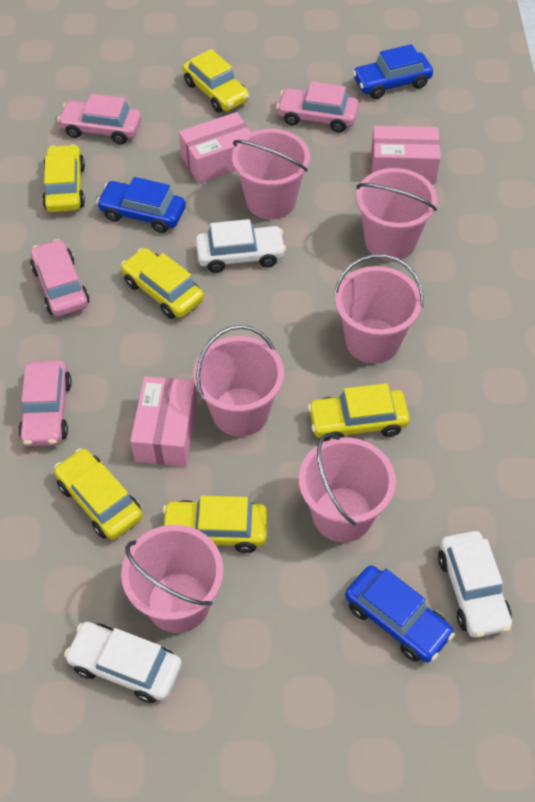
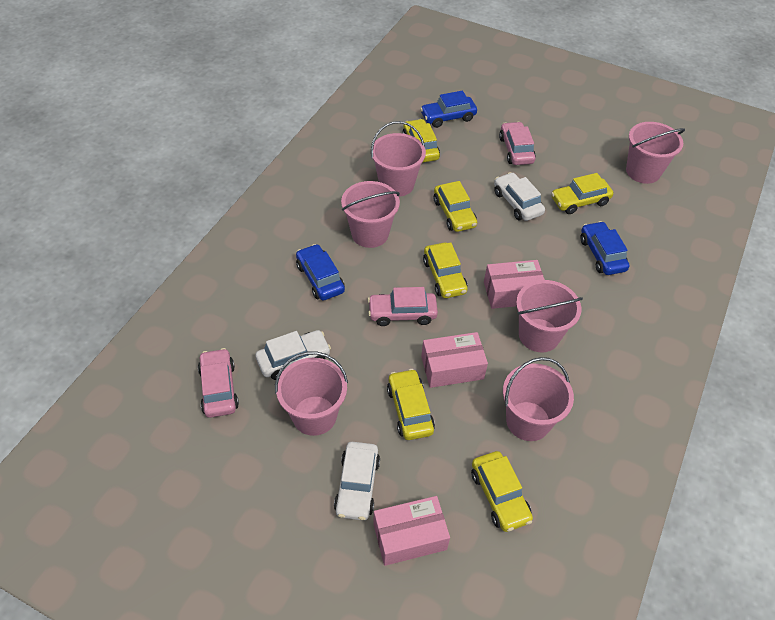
pink car: [18,360,72,446] [30,239,90,317] [57,94,141,144] [276,81,359,132] = 4 -> [198,348,239,418] [368,287,438,326] [499,122,536,165] = 3

